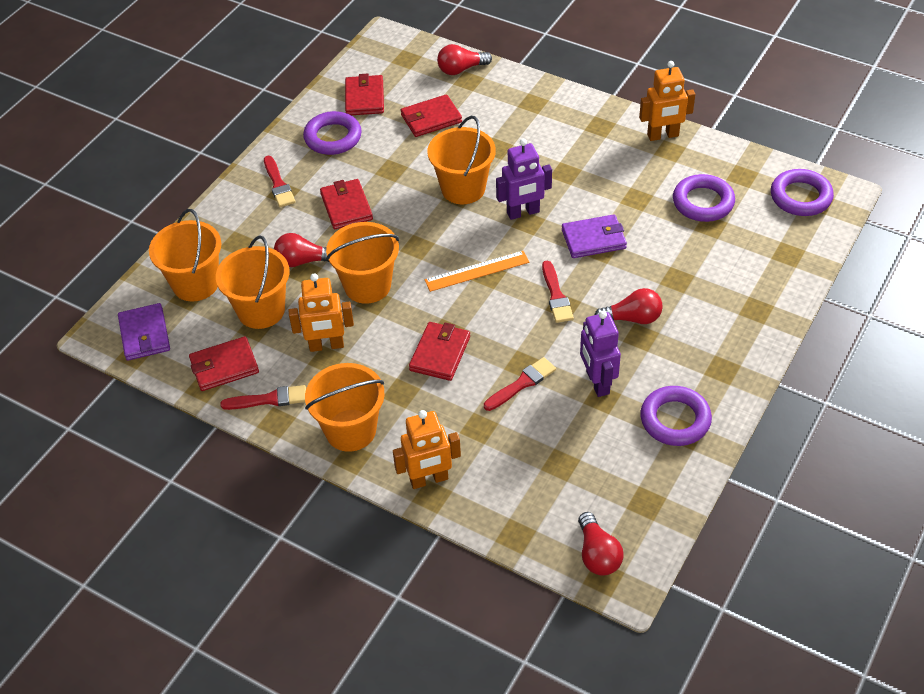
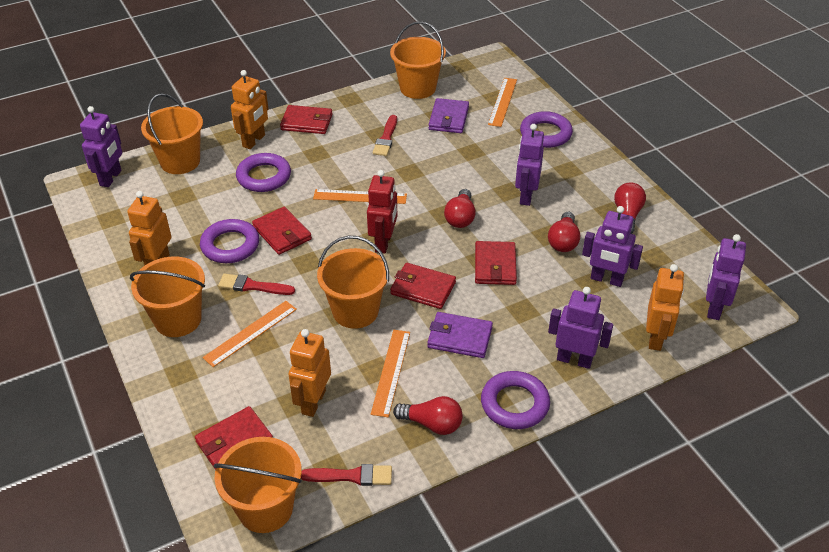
orange robot: [288,274,354,352] [393,410,461,489] [639,61,695,141] = 3 -> [127,191,172,266] [231,70,268,149] [288,329,331,417] [646,264,684,351] = 4
orange ruler: [424,251,529,292] = 1 -> [202,301,297,367] [313,189,407,204] [371,330,410,418] [488,78,517,127] = 4
purple robot: [496,139,552,220] [580,311,621,397] = 2 -> [80,106,122,187] [515,124,544,206] [548,287,613,369] [582,206,643,287] [706,234,746,320] = 5
red brush: [220,385,306,410] [264,156,296,207] [484,357,556,411] [542,261,574,323] = 4 -> [218,274,295,295] [301,464,392,486] [373,115,397,156] = 3
red robot: none = 0 -> [367,170,397,254] = 1

